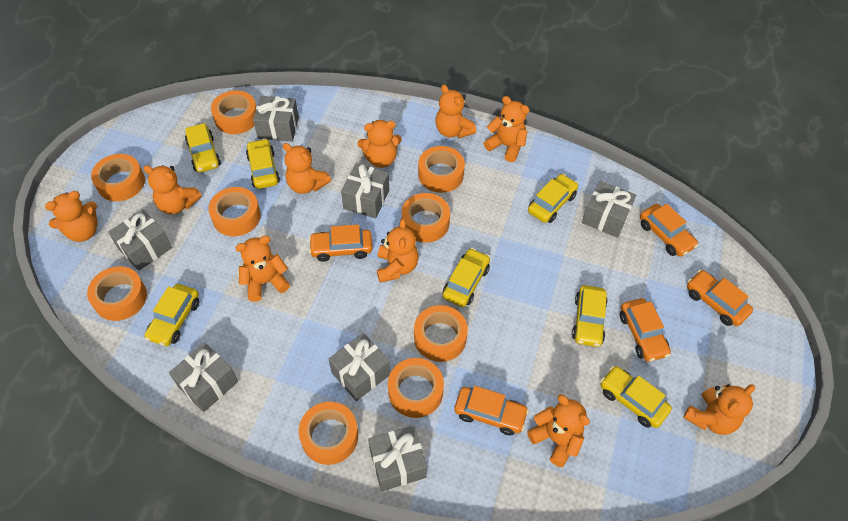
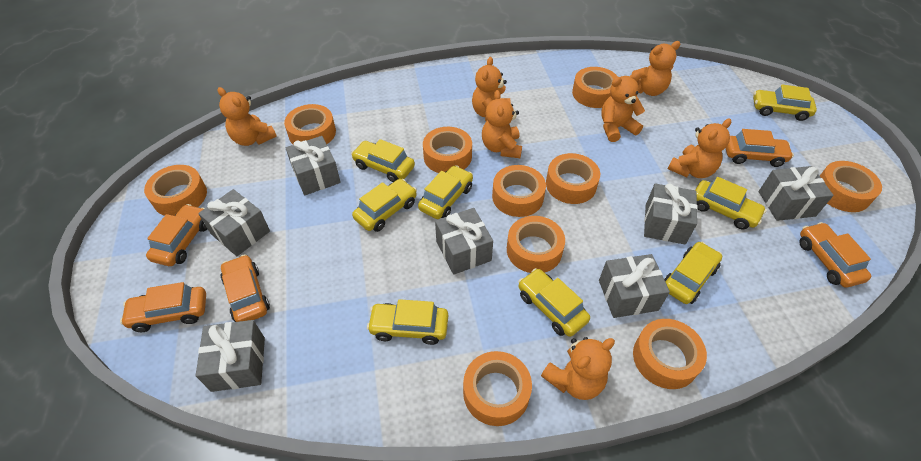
orange tape: [87,266,147,321] [91,154,145,201] [208,187,261,236] [211,90,256,134] [299,402,358,465] [388,358,444,418] [402,193,450,243] [414,305,468,362] [418,146,465,193] = 9 -> [144,165,207,216] [284,104,336,145] [423,127,472,173] [463,351,532,426] [492,165,546,217] [507,216,565,273] [546,153,600,204] [572,67,618,108] [633,319,707,389] [820,161,882,212] = 10
orange teddy bear: [45,191,98,242] [143,165,202,214] [235,235,290,302] [283,143,331,194] [357,120,402,168] [377,218,419,282] [435,84,476,138] [484,96,529,162] [527,394,590,467] [683,384,755,435] = 10 -> [218,87,277,146] [472,57,511,121] [482,90,522,158] [541,337,615,400] [601,72,645,142] [630,41,680,96] [668,118,731,178] = 7
yellow car: [145,284,200,346] [185,123,221,172] [246,139,280,189] [443,248,490,307] [528,174,578,223] [572,285,608,347] [600,366,672,428] = 7 -> [351,139,415,182] [352,179,417,232] [367,299,448,345] [418,165,473,219] [518,268,590,337] [664,241,722,304] [695,177,766,229] [753,85,817,121] = 8

